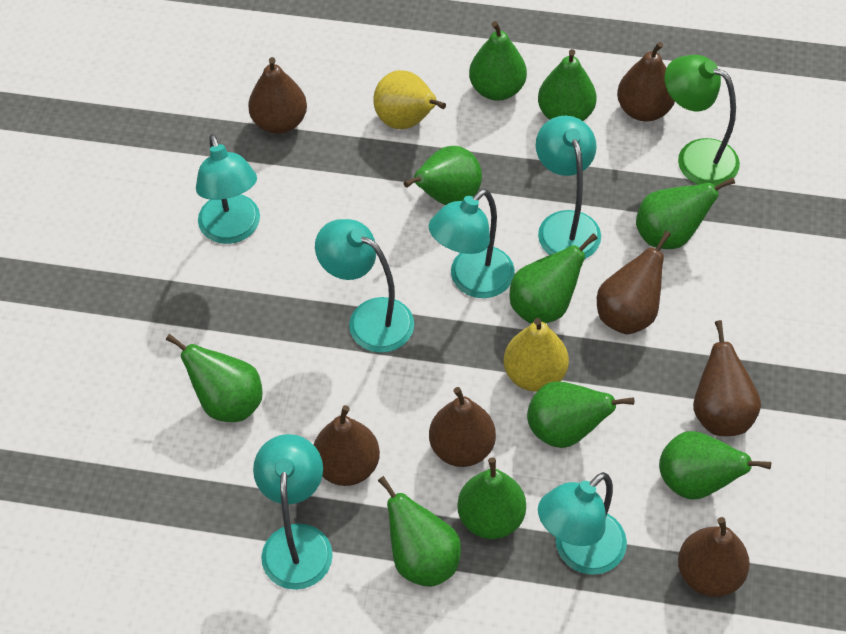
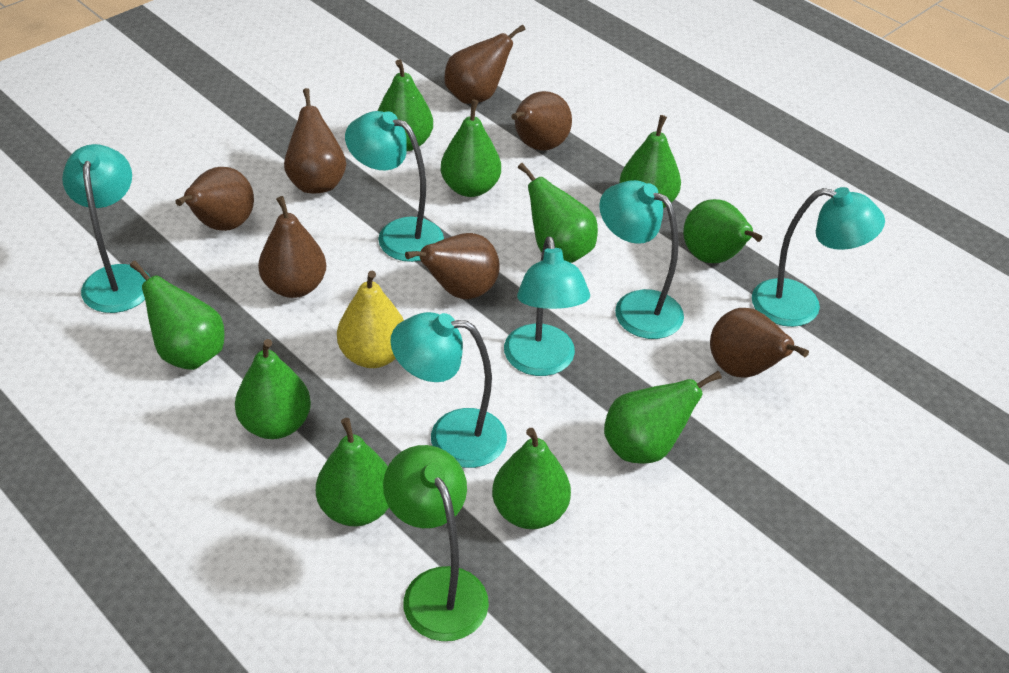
yellow pear: [373,70,446,129] [504,318,569,392] = 2 -> [337,271,404,368] = 1

